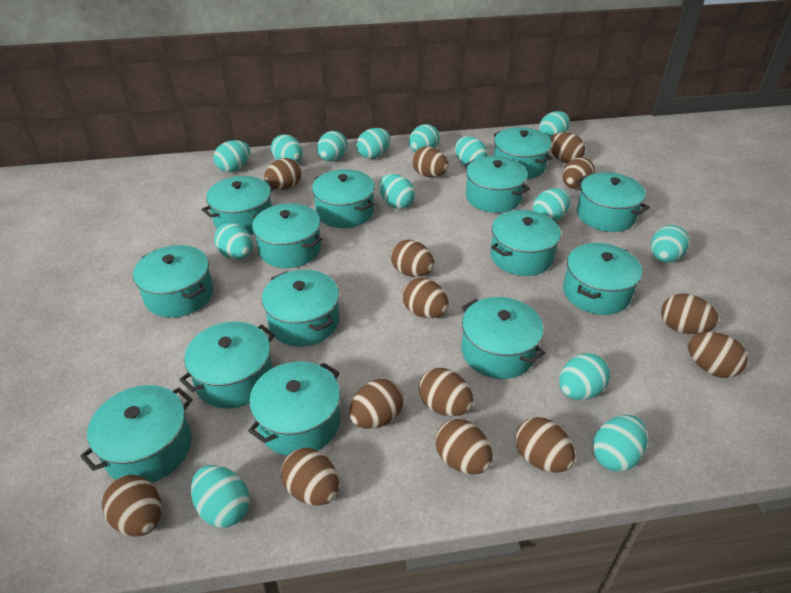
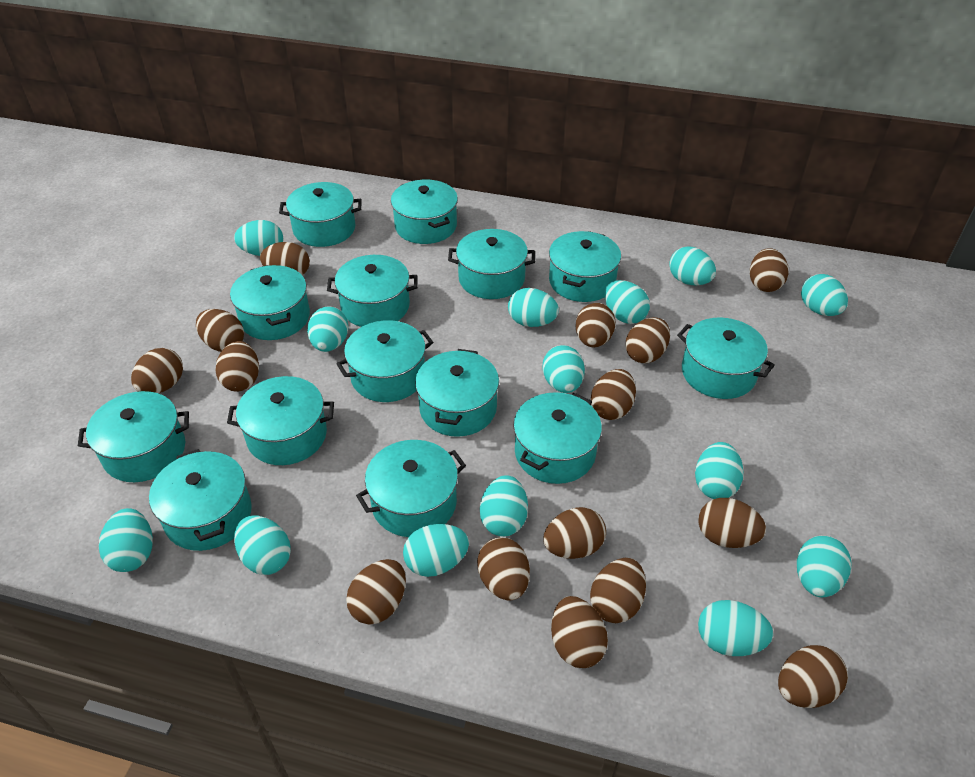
brown egg: [102,475,161,537] [264,158,301,190] [281,448,339,506] [349,379,403,429] [391,240,434,277] [402,278,449,318] [412,147,448,177] [419,368,473,416] [435,419,493,474] [516,417,575,473] [550,132,585,163] [562,157,595,189] [661,294,719,334] [688,332,748,378] = 14 -> [131,348,183,393] [196,309,244,352] [215,341,259,392] [260,242,310,275] [346,559,406,625] [477,537,530,601] [543,507,606,559] [551,596,608,668] [575,303,616,347] [590,558,646,623] [591,369,636,420] [625,317,670,363] [698,498,766,548] [750,248,789,292] [778,645,848,708] = 15

